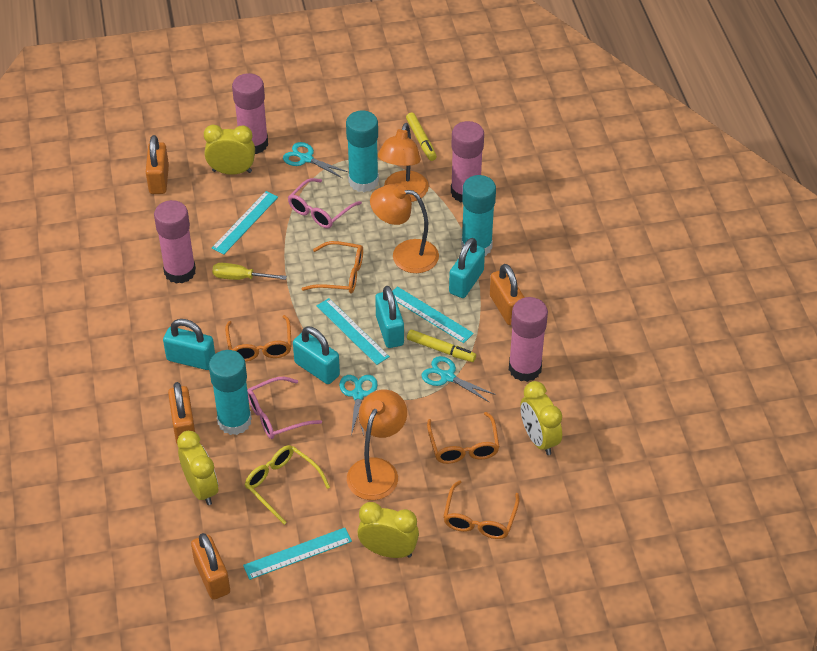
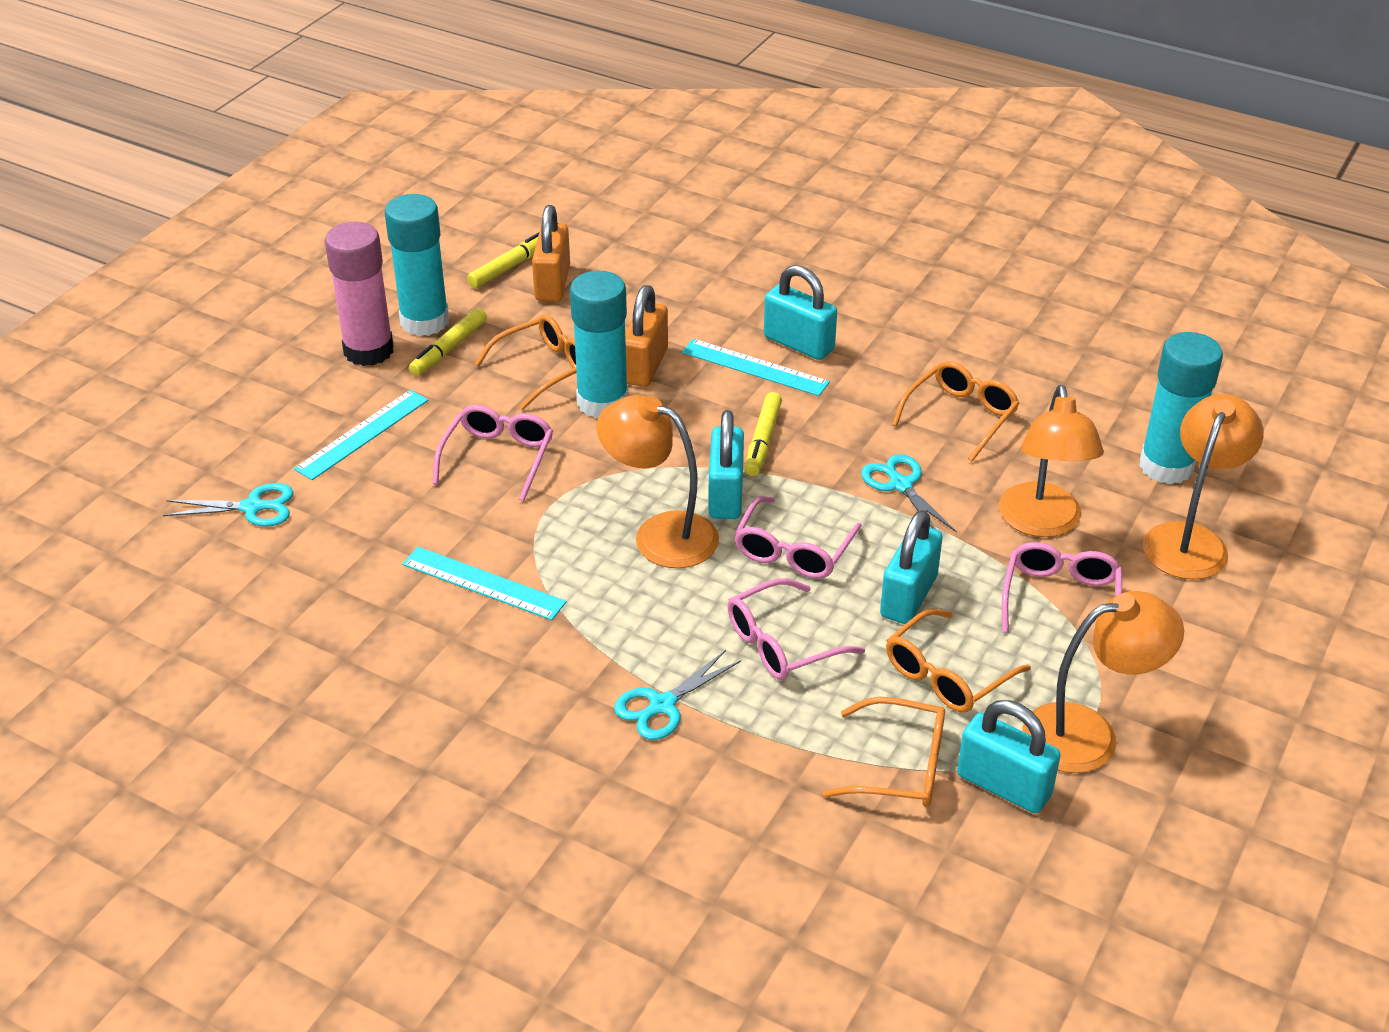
orange lamp: [347,389,407,500] [370,184,439,273] [378,123,429,202] = 3 -> [597,395,719,568] [999,385,1104,537] [1022,591,1184,773] [1143,394,1264,580] = 4
orange padlock: [146,135,169,194] [168,382,195,443] [191,533,230,600] [490,264,525,325] = 4 -> [532,205,570,302] [625,285,668,387] = 2
pink glasses: [247,377,322,439] [288,178,362,229] = 2 -> [433,405,553,501] [727,578,865,680] [734,496,862,579] [1002,542,1122,633] = 4
pink glue stick: [154,200,196,284] [232,73,268,154] [451,121,484,202] [509,297,548,382] = 4 -> [325,222,394,366] = 1
turquoise ruler: [212,191,278,254] [243,528,352,580] [317,298,390,365] [392,286,474,343] = 4 -> [294,390,428,480] [402,547,566,620] [682,339,830,396] = 3
yellow clock: [177,431,218,505] [204,125,255,175] [357,502,419,558] [520,381,562,455] = 4 -> none = 0
yellow glasses: [245,445,330,525] = 1 -> none = 0
yellow marker: [406,113,437,161] [407,329,476,362] = 2 -> [409,308,487,376] [467,232,539,288] [745,392,782,476] = 3
yellow screwdriver: [212,263,287,280] = 1 -> none = 0

